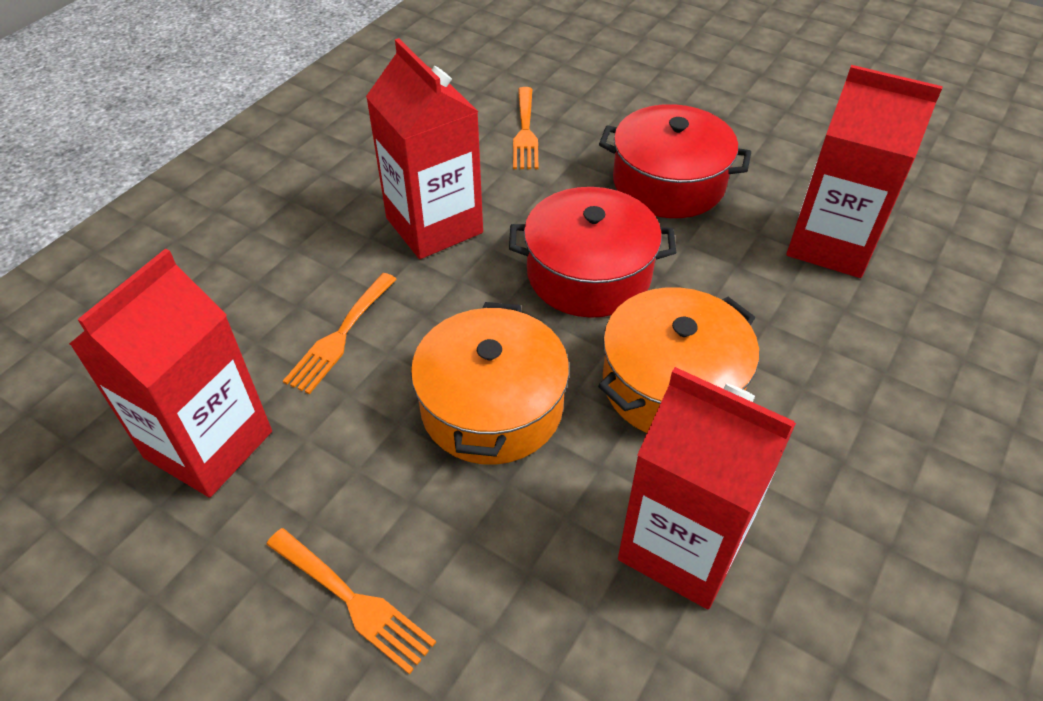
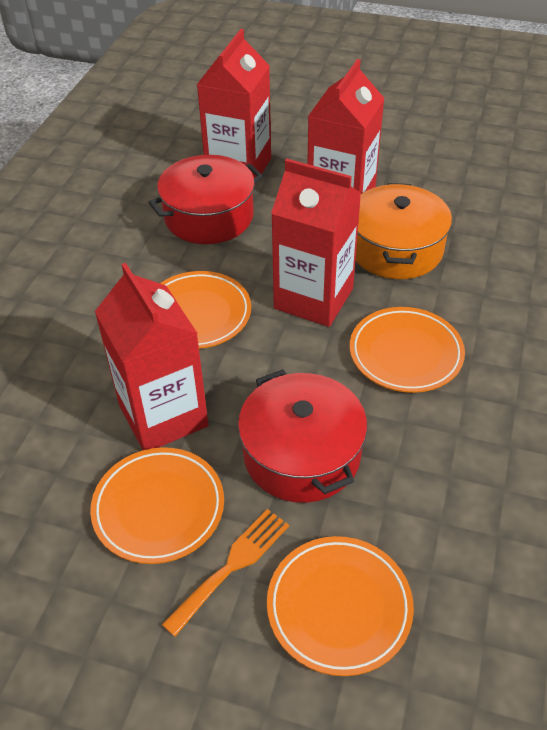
orange fork: [266,528,436,674] [283,273,397,394] [513,87,538,169] = 3 -> [162,509,289,637] = 1
orange plate: none = 0 -> [90,447,224,564] [160,271,251,349] [267,536,414,676] [350,307,465,393] = 4
orange pot: [411,302,569,465] [598,287,759,433] = 2 -> [355,183,452,279] = 1

